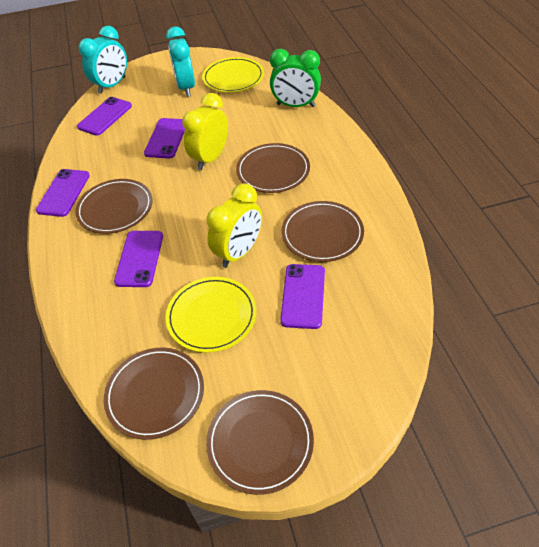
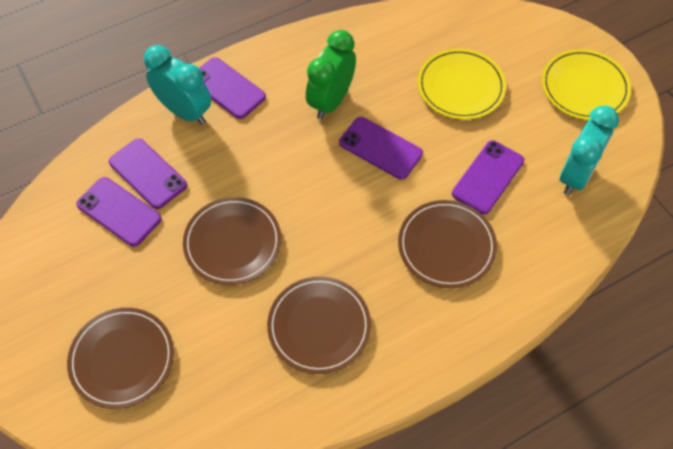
brown plate: [75,179,153,234] [104,347,204,440] [206,390,314,495] [236,143,310,193] [282,201,364,262] = 5 -> [67,308,174,409] [183,197,281,285] [267,277,371,374] [398,200,497,288] = 4
yellow clock: [182,93,228,170] [207,183,262,268] = 2 -> none = 0

